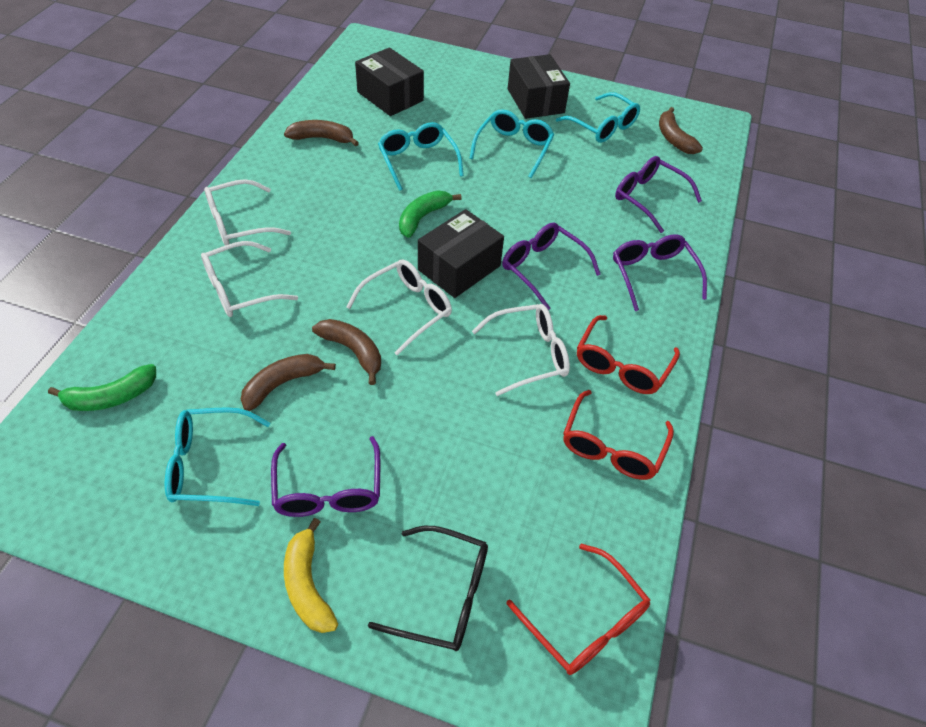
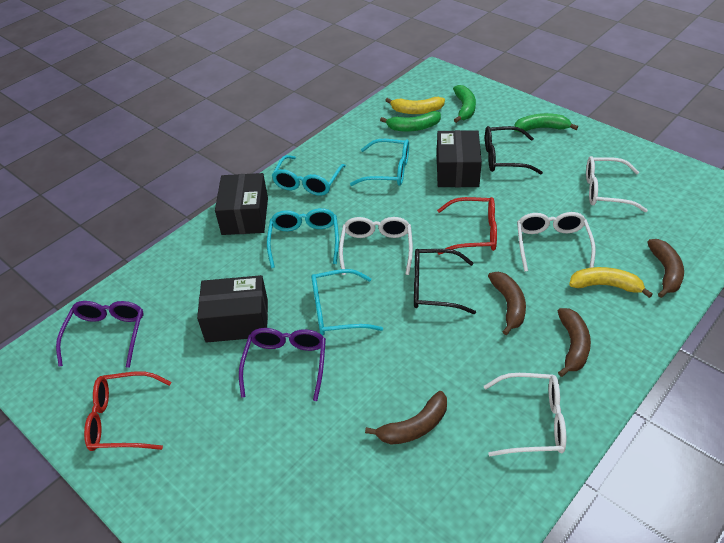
black glasses: [368,526,488,651] = 1 -> [414,249,476,314] [485,126,543,174] = 2
green banana: [48,364,156,411] [399,191,461,238] = 2 -> [380,111,441,132] [453,85,476,123] [514,113,578,132] = 3
purple glasses: [271,436,380,517] [502,223,601,310] [613,234,707,311] [615,156,702,233] = 4 -> [56,301,144,368] [239,328,326,401] = 2
red glasses: [506,544,651,675] [563,390,674,480] [577,315,680,394] = 3 -> [84,371,171,451] [437,197,497,255] = 2
yellow banana: [284,518,338,633] = 1 -> [385,97,445,114] [569,267,653,298] = 2

